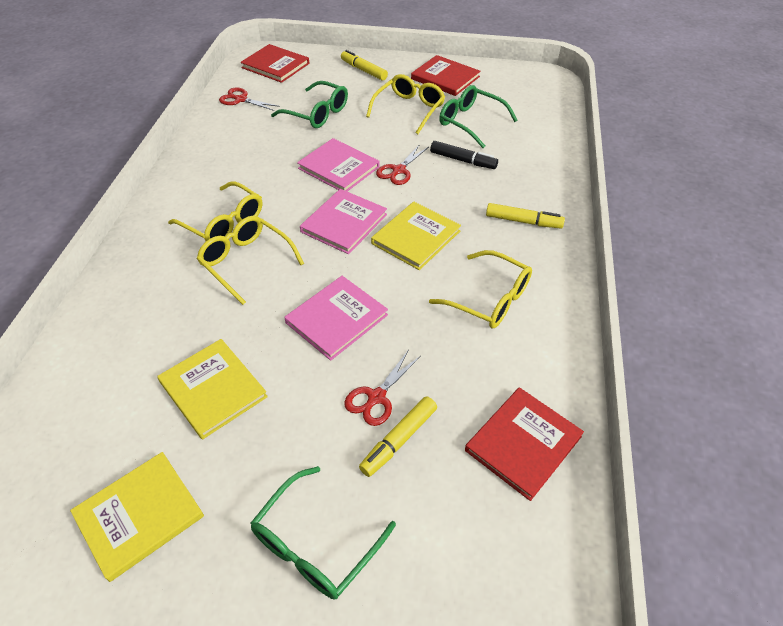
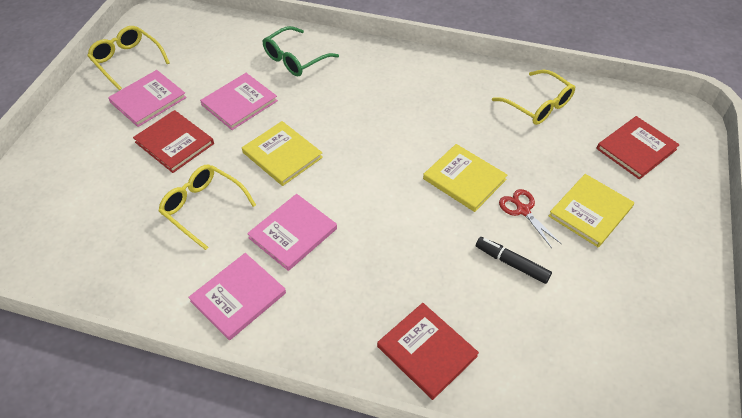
green glasses: [250,466,396,599] [271,81,348,128] [439,85,517,148] = 3 -> [262,26,339,76] = 1
pink book: [284,276,388,361] [297,138,380,191] [300,189,387,254] = 3 -> [108,70,187,127] [188,253,286,340] [200,73,278,130] [247,194,337,271] = 4
red scissors: [219,88,280,111] [344,351,421,426] [376,144,429,185] = 3 -> [499,189,562,248] = 1
yellow glasses: [168,181,262,241] [197,216,304,305] [366,74,445,134] [429,250,532,329] = 4 -> [87,26,170,90] [158,165,256,250] [492,69,575,125] = 3
yellow marker: [341,50,388,81] [359,396,437,477] [486,203,565,229] = 3 -> none = 0

